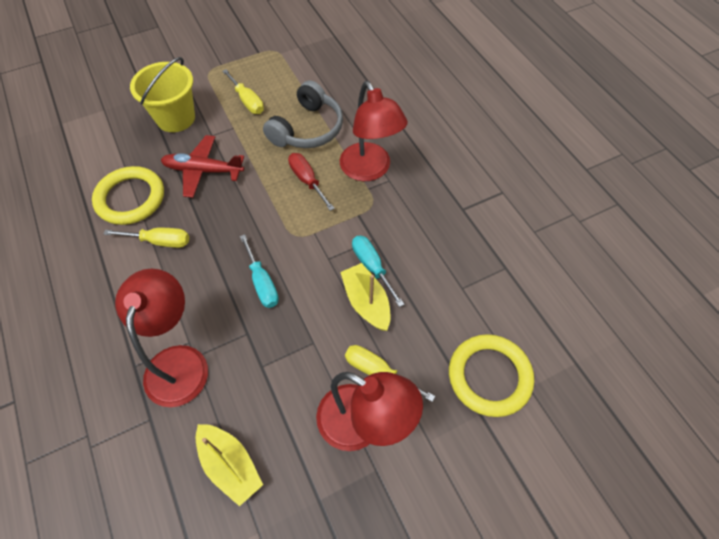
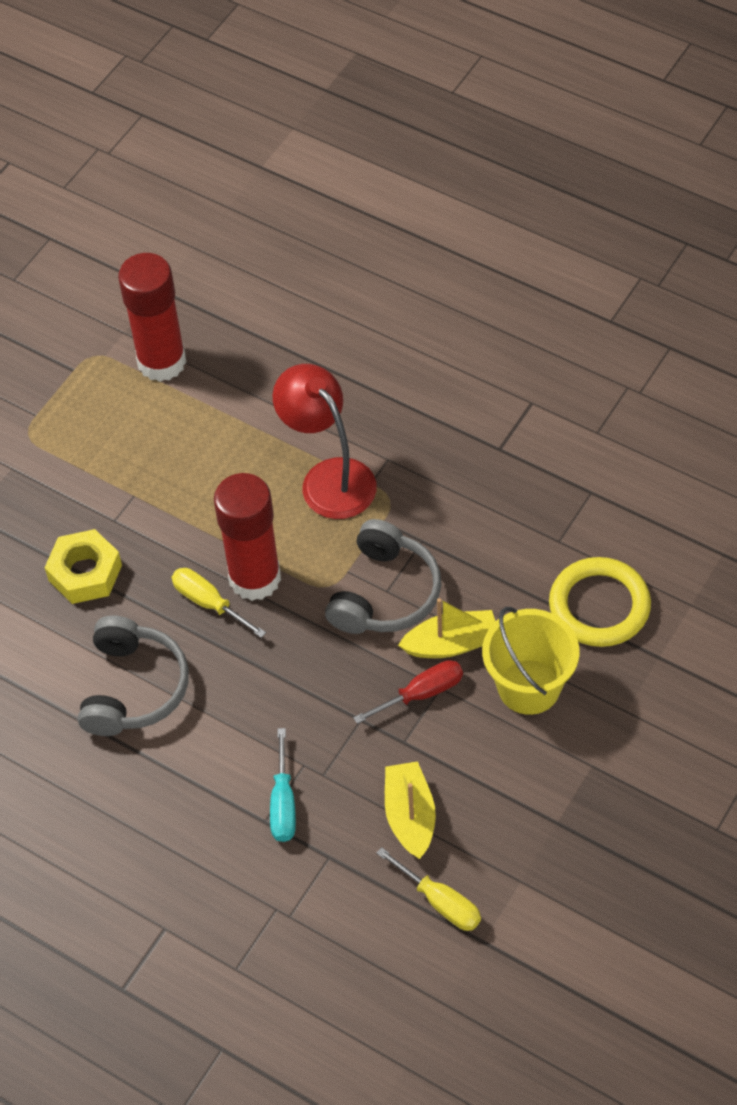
grey headphones: [263,80,343,148] = 1 -> [78,616,189,736] [325,519,442,634] = 2
red glue stick: none = 0 -> [118,253,186,382] [214,473,281,601] = 2
red lamp: [115,269,208,407] [316,372,423,451] [340,81,408,181] = 3 -> [272,364,377,519] = 1
red plane: [161,135,244,198] = 1 -> none = 0
turquoise screwdriver: [240,234,279,308] [352,236,404,307] = 2 -> [270,728,296,842] = 1
yellow nut: none = 0 -> [44,529,122,604] = 1
yellow ring: [92,166,164,225] [449,334,534,417] = 2 -> [549,557,651,647] = 1
yellow screwdriver: [104,228,189,248] [222,69,264,114] [345,345,435,402] = 3 -> [172,568,266,638] [376,847,481,931] = 2

